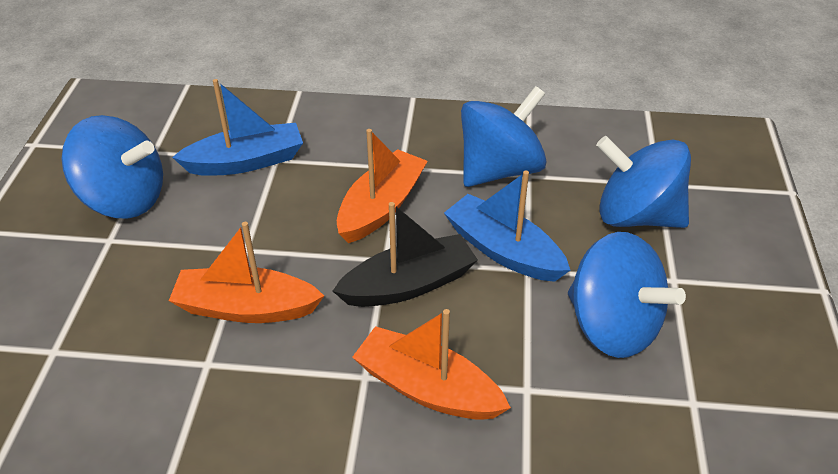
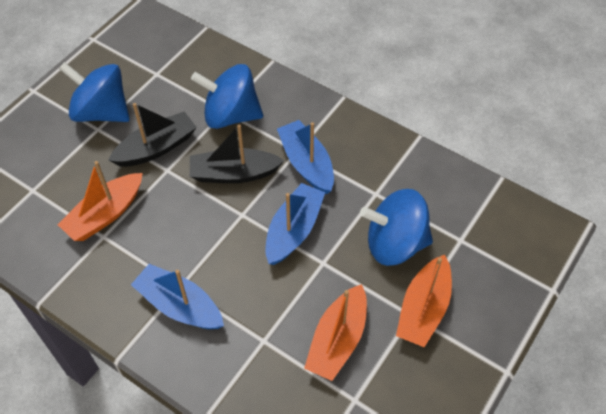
black boat: [333,202,478,307] = 1 -> [108,103,197,167] [190,124,284,183] = 2
blue boat: [172,79,303,176] [444,171,570,282] = 2 -> [131,264,224,329] [265,183,325,265] [277,120,334,194] = 3
blue spinning top: [62,115,163,219] [461,86,547,187] [568,232,686,358] [596,136,691,228] = 4 -> [59,62,130,122] [191,64,263,129] [360,189,433,266] = 3

